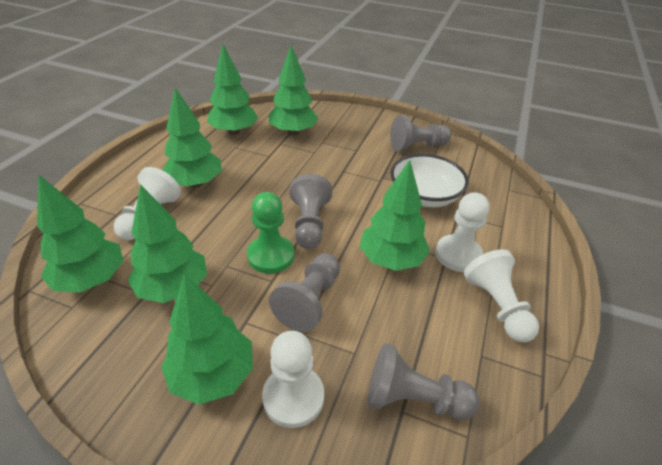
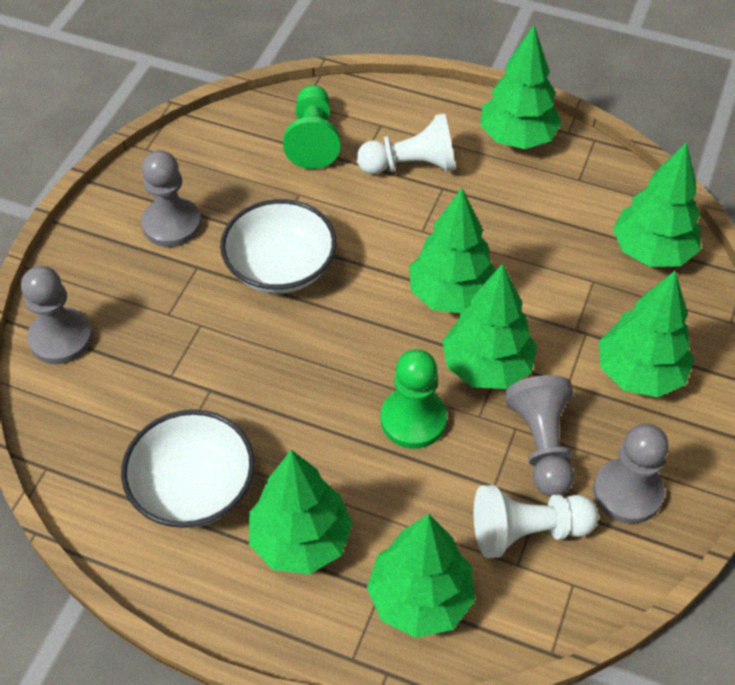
green pawn: [247,192,294,273] = 1 -> [283,85,340,169] [381,349,447,449] = 2
white bowl: [390,154,469,207] = 1 -> [121,409,255,528] [220,199,337,294] = 2
white pawn: [114,167,181,240] [262,331,324,428] [435,192,490,272] [463,249,539,342] = 4 -> [357,113,456,174] [474,485,599,558] = 2

